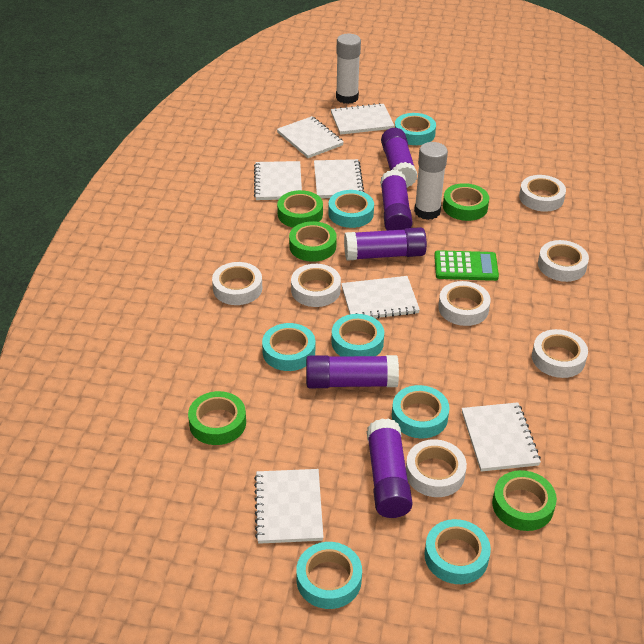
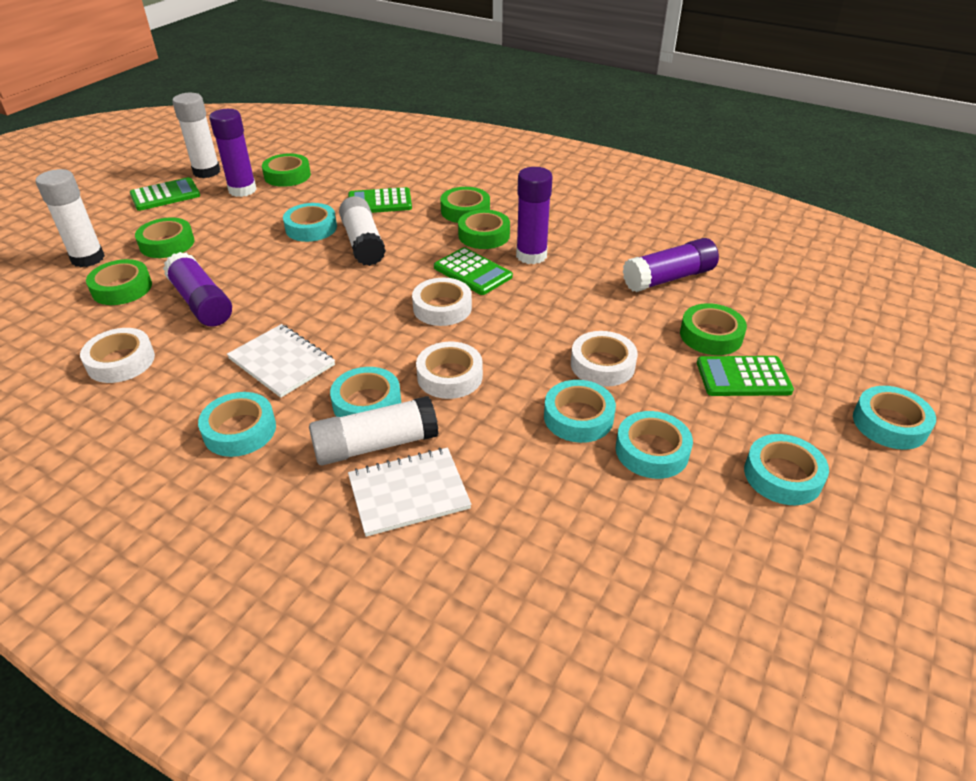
green calculator: [434,250,499,281] = 1 -> [130,177,200,211] [348,187,412,213] [434,247,513,295] [697,356,794,396] = 4
green tape: [188,391,246,445] [277,190,323,228] [289,221,337,262] [443,183,489,221] [492,470,557,531] = 5 -> [86,259,152,305] [135,217,194,258] [262,153,311,187] [440,187,490,223] [458,209,510,249] [680,303,747,355] = 6
purple glue stick: [306,355,399,388] [344,227,427,261] [367,418,413,518] [380,170,413,231] [381,128,417,188] = 5 -> [163,252,232,327] [209,109,257,197] [516,167,553,264] [623,238,719,292] = 4
white glue stick: [336,34,361,104] [414,142,448,220] = 2 -> [36,169,105,267] [172,93,220,178] [309,396,439,465] [339,196,386,266] = 4
white notebook: [254,161,302,200] [254,469,324,544] [277,116,344,158] [314,159,364,198] [331,103,394,135] [341,276,420,318] [462,402,541,472] = 7 -> [227,324,335,398] [348,448,471,537] = 2
white tape: [212,262,262,305] [291,264,341,307] [406,439,467,497] [438,281,491,326] [519,175,566,212] [532,329,588,378] [538,240,589,282] = 7 -> [80,328,155,383] [412,278,472,326] [416,341,483,399] [571,331,638,387] = 4

